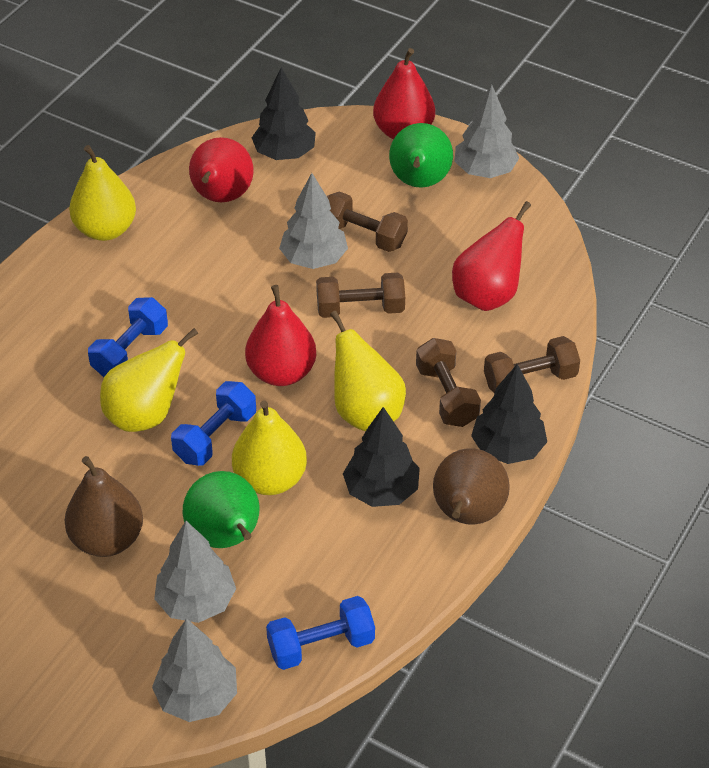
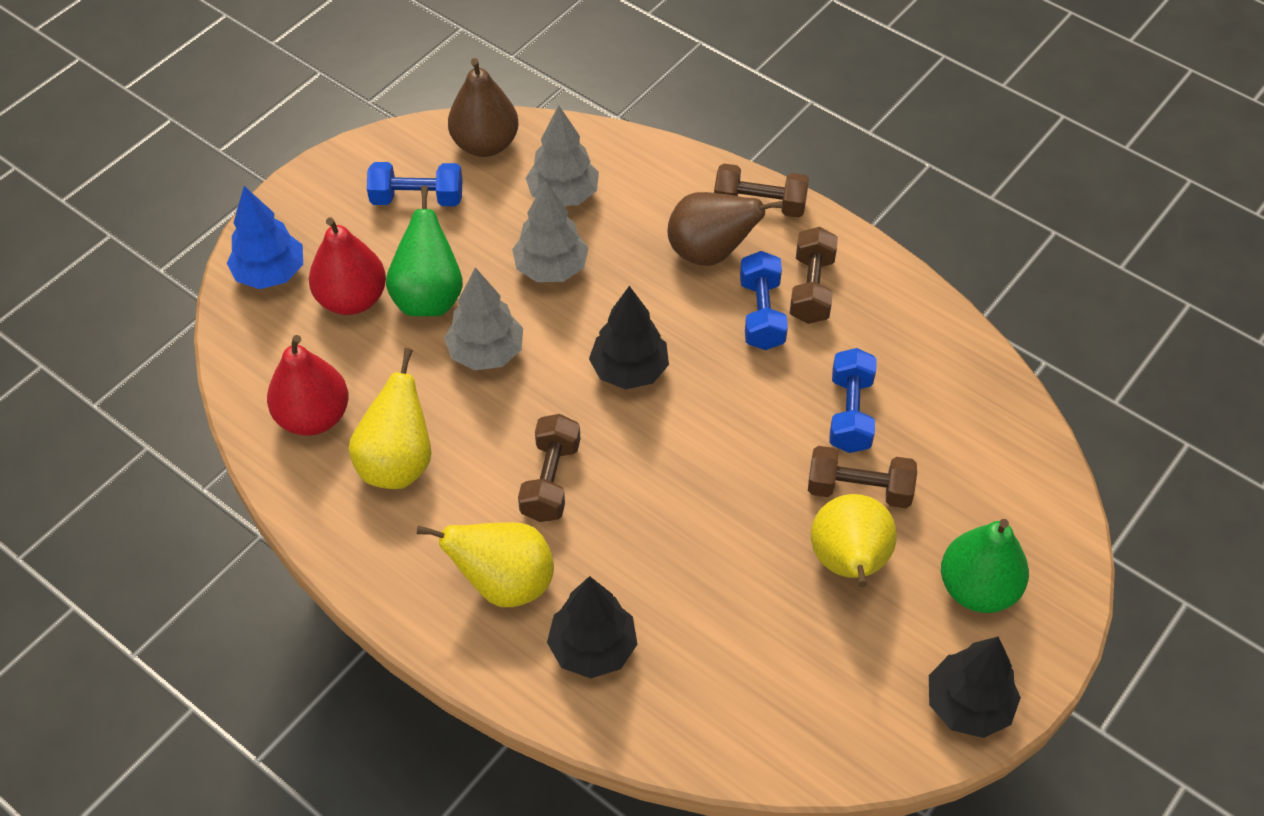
blue tree: none = 0 -> [227,186,303,289] = 1
grey tree: [152,618,237,722] [154,521,236,623] [279,173,348,269] [454,85,519,178] = 4 -> [444,267,523,370] [512,180,589,282] [526,105,599,206] = 3
red pear: [189,137,253,202] [245,285,316,386] [373,48,435,139] [452,201,531,311] = 4 -> [267,335,349,436] [309,217,386,315] = 2
yellow pear: [69,145,136,241] [100,328,198,432] [232,400,307,495] [330,311,406,431] = 4 -> [349,348,431,489] [417,522,554,607] [811,494,897,588] = 3

